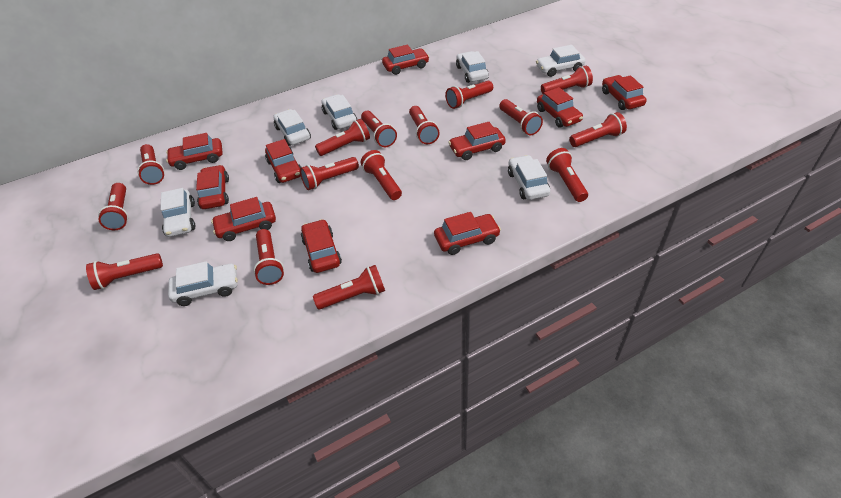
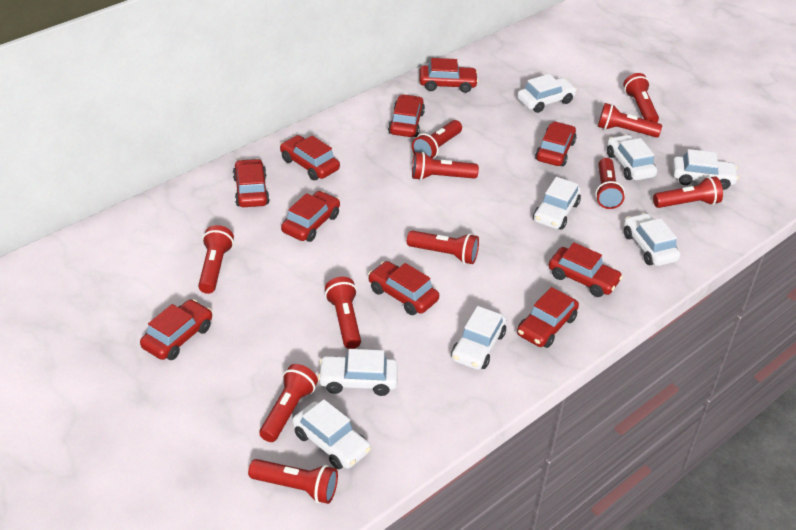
red flashlight: [86,253,163,290] [98,183,128,230] [137,144,165,185] [254,229,284,285] [300,157,359,190] [313,265,385,310] [315,119,370,156] [361,111,397,147] [361,150,402,200] [409,106,440,144] [445,81,493,109] [499,99,543,135] [541,66,593,94] [546,148,588,202] [569,112,627,147] = 15 -> [198,225,234,294] [248,459,338,504] [259,364,318,442] [325,277,361,349] [407,230,479,264] [412,120,462,159] [412,152,479,180] [595,158,625,209] [598,103,662,138] [623,73,659,123] [653,176,723,208] = 11
white car: [161,188,195,237] [168,261,238,306] [273,109,311,146] [322,94,357,130] [456,51,489,83] [508,155,550,200] [536,45,586,77] = 7 -> [292,400,371,470] [318,349,398,396] [451,306,506,370] [517,74,577,113] [533,177,581,229] [607,135,657,180] [624,213,681,266] [672,149,739,190] = 8

